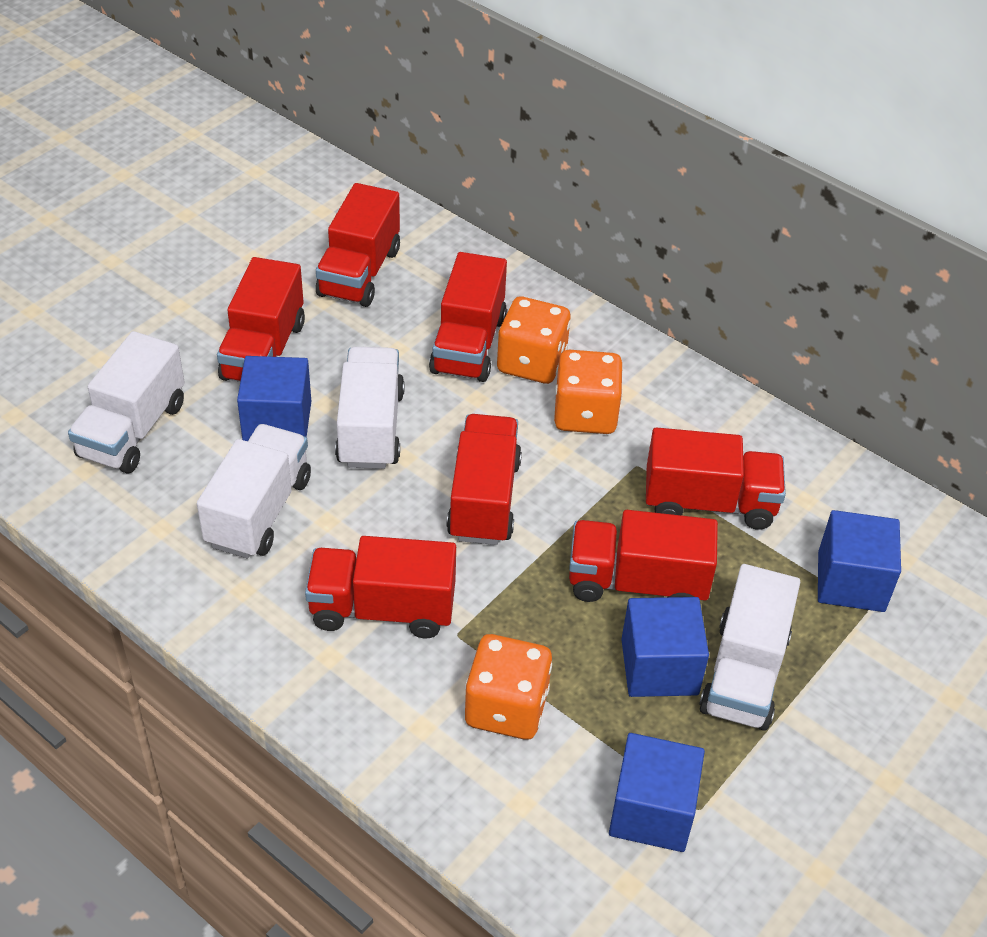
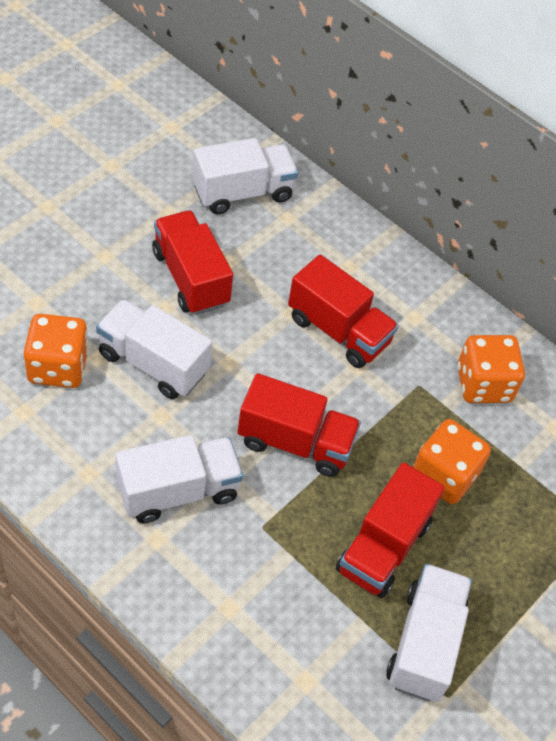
blue cube: [237,356,311,441] [609,733,705,852] [621,597,709,697] [818,510,901,612] = 4 -> none = 0
red truck: [217,257,305,382] [305,536,456,638] [316,183,400,307] [429,252,507,382] [446,414,522,545] [569,510,718,602] [646,427,786,530] = 7 -> [152,210,233,315] [237,373,361,477] [288,255,399,368] [336,462,445,598] = 4

